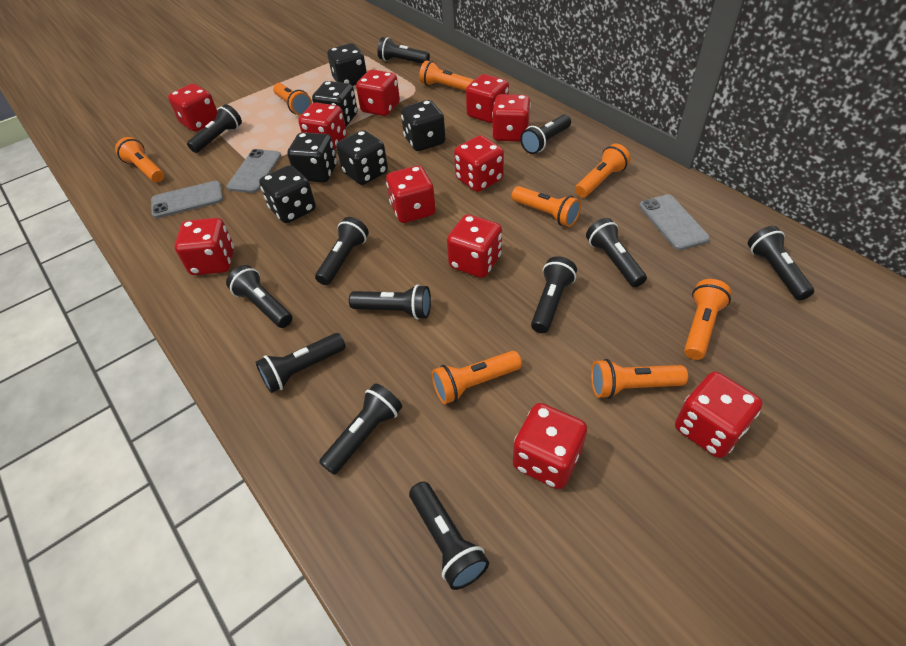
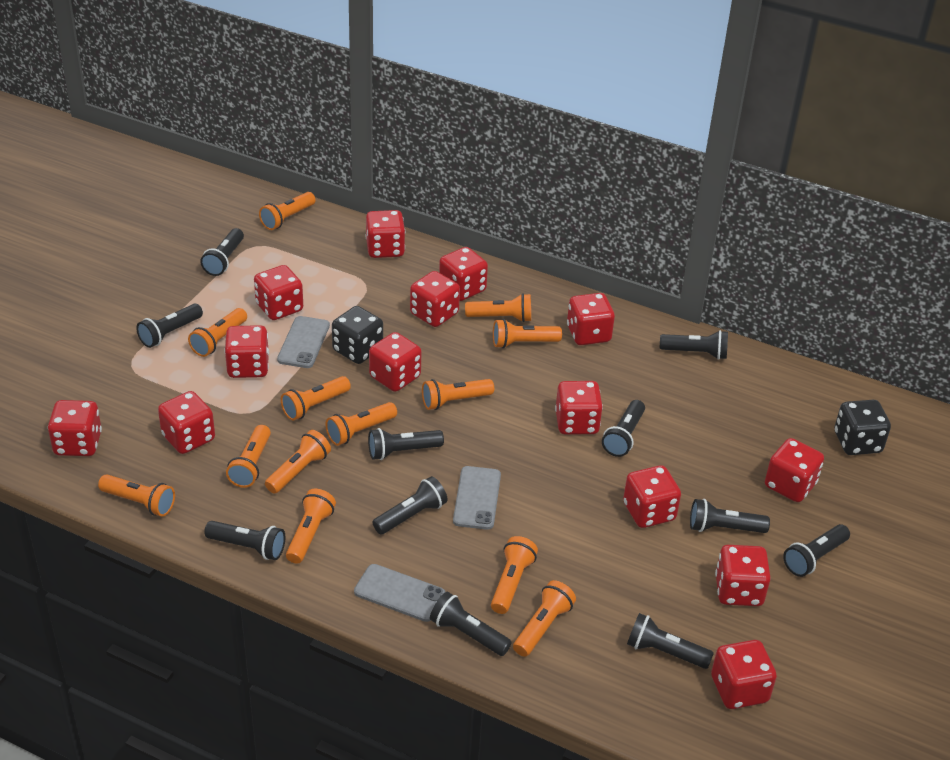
black dice: [259,165,316,223] [287,132,337,183] [312,81,358,127] [327,43,367,86] [336,130,388,185] [401,100,445,151] = 6 -> [332,306,383,364] [835,400,891,455] = 2
black flashlight: [187,104,242,153] [226,265,292,328] [256,333,346,393] [315,217,369,285] [319,383,402,475] [349,284,431,320] [377,37,430,64] [409,482,489,590] [520,115,571,154] [531,256,577,333] [586,218,647,287] [748,226,814,300] = 12 -> [136,304,203,348] [200,228,244,276] [204,521,285,560] [368,428,444,460] [372,476,447,534] [430,592,512,656] [602,400,645,457] [627,613,714,669] [660,330,728,360] [690,499,770,533] [783,524,850,577] = 11
orange flashlight: [115,137,164,182] [273,83,312,116] [419,60,474,91] [432,351,522,404] [511,186,581,227] [575,143,630,197] [591,359,688,399] [684,279,731,360] = 8 -> [98,474,175,517] [188,308,247,357] [226,425,271,488] [259,192,316,230] [265,430,331,494] [281,376,351,420] [286,489,336,564] [326,402,397,446] [422,379,494,410] [465,293,531,322] [491,536,538,614] [493,319,562,348] [513,580,576,657] = 13
red dice: [168,84,217,132] [175,218,234,275] [298,102,347,150] [356,70,400,116] [386,166,436,223] [447,214,502,278] [454,135,504,192] [466,74,509,123] [492,94,531,142] [513,403,587,489] [675,372,763,458] = 11 -> [48,400,102,456] [158,391,215,454] [224,325,269,378] [254,265,303,320] [366,210,405,258] [369,332,422,392] [410,271,460,327] [439,247,488,301] [555,381,603,435] [567,293,615,345] [623,465,681,528] [711,640,777,709] [715,545,771,606] [765,438,824,502] = 14

